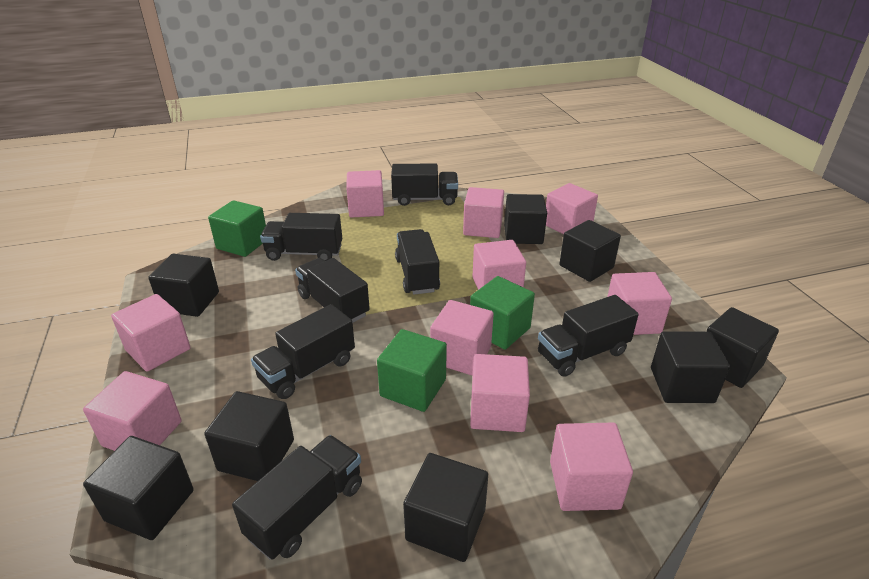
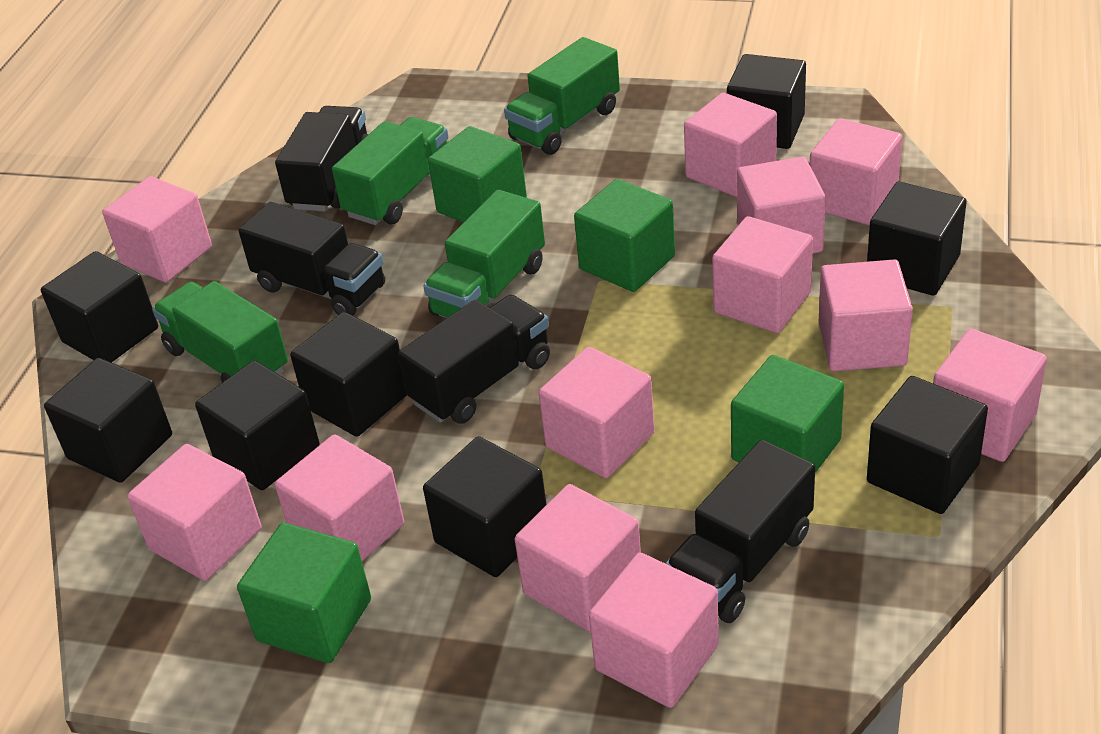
black truck: [232,435,362,559] [251,304,355,399] [260,213,342,261] [295,258,370,323] [391,164,458,206] [395,229,440,294] [538,295,639,377] = 7 -> [239,202,385,315] [275,106,368,211] [398,295,550,424] [665,440,815,623] = 4
green cube: [208,200,266,257] [377,329,447,412] [470,276,535,350] = 3 -> [237,523,371,663] [428,126,527,223] [574,179,675,292] [731,355,844,473] = 4
green truck: none = 0 -> [152,281,288,383] [332,117,448,225] [423,190,545,318] [504,37,620,155] = 4
pink cube: [83,371,182,451] [111,294,191,372] [346,170,384,218] [430,300,494,376] [463,187,504,238] [470,354,530,432] [472,240,526,290] [546,183,598,234] [550,423,633,511] [607,272,672,335] = 10 -> [102,176,212,283] [127,444,262,581] [275,434,404,561] [515,484,641,632] [539,347,654,478] [589,552,719,708] [684,93,777,197] [712,216,813,333] [737,157,826,254] [810,118,902,225] [819,259,913,371] [933,329,1047,462] = 12

